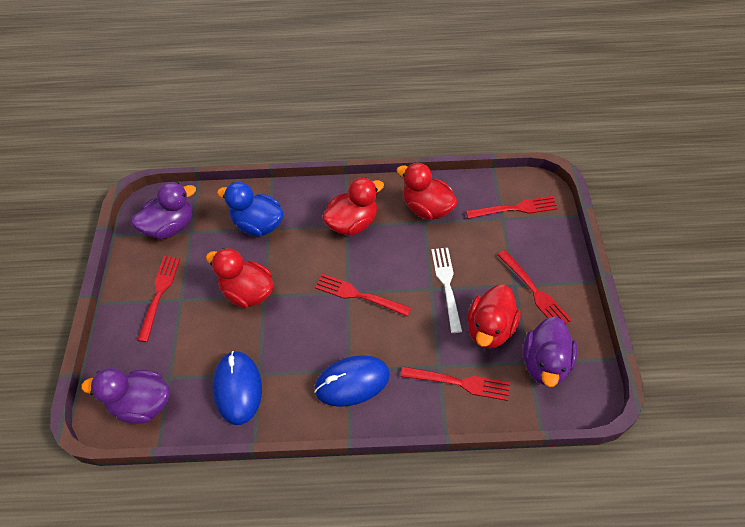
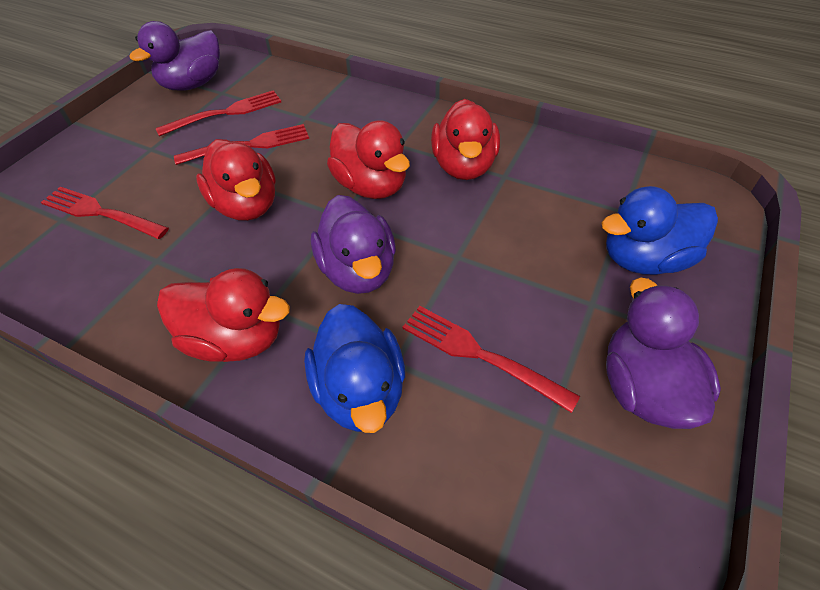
blue duck: [217,182,284,237] = 1 -> [304,304,405,433] [601,186,718,275] = 2
blue mouse: [212,351,262,425] [314,355,390,407] = 2 -> none = 0
red fork: [137,256,180,342] [315,274,411,317] [401,366,510,401] [466,196,558,219] [498,250,572,324] = 5 -> [41,187,169,239] [156,90,281,136] [174,124,309,165] [402,306,580,413] = 4
white fork: [431,248,462,333] = 1 -> none = 0

